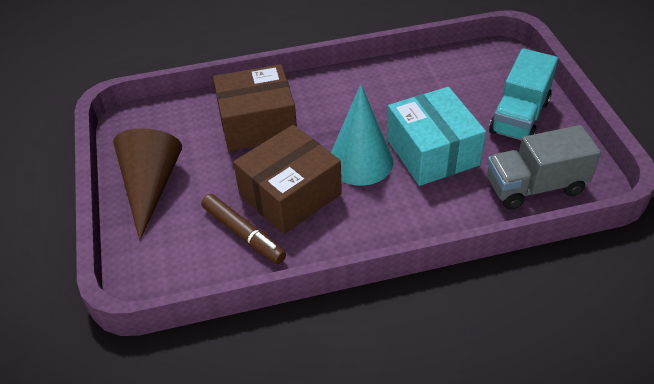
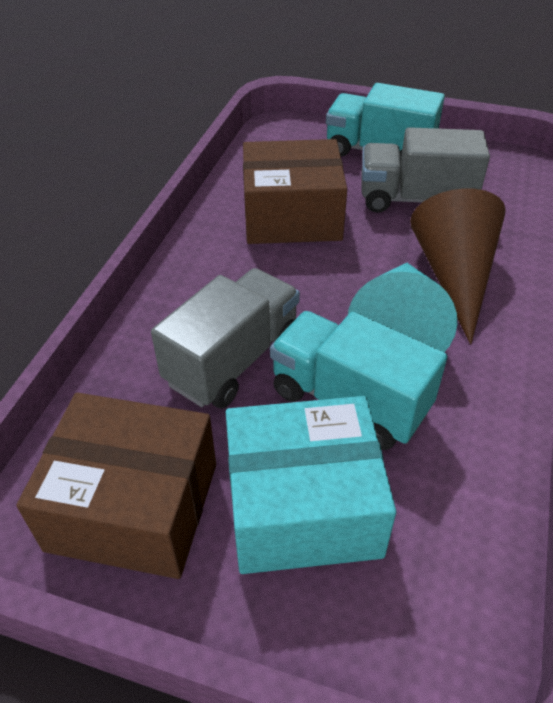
brown marker: [201,194,286,264] = 1 -> none = 0
grey truck: [487,125,601,210] = 1 -> [151,268,300,409] [361,127,490,213] = 2
turquoise truck: [489,48,558,141] = 1 -> [270,311,447,450] [326,83,445,159] = 2

